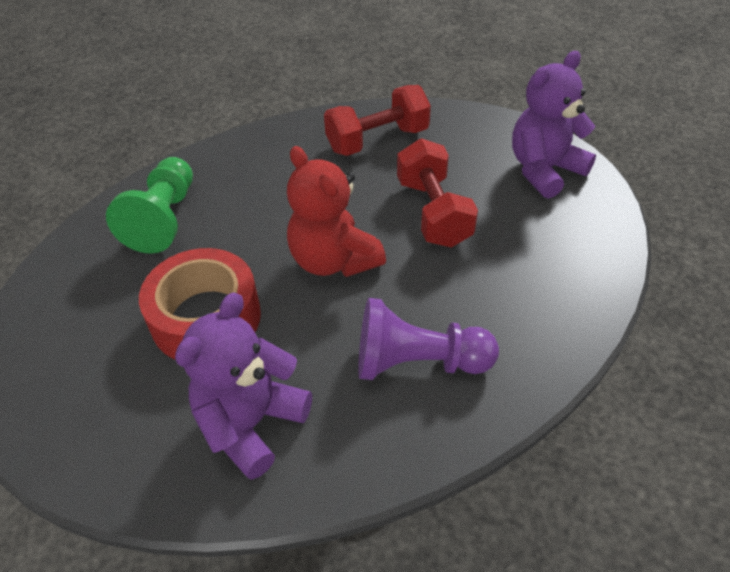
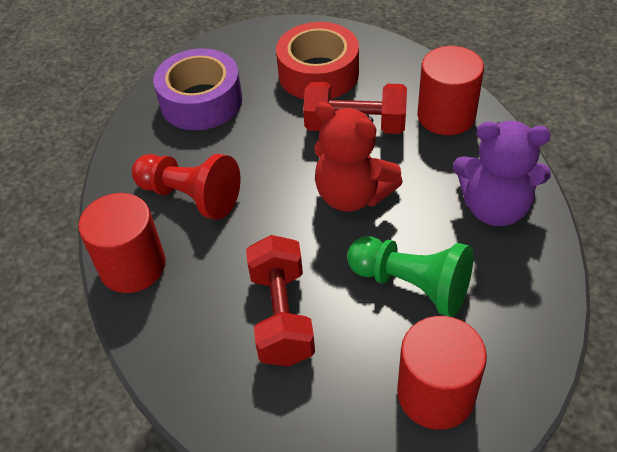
purple pawn: [358,298,499,380] = 1 -> none = 0
purple tape: none = 0 -> [153,49,242,130] = 1
purple teddy bear: [175,292,312,480] [512,51,596,199] = 2 -> [453,121,551,226] = 1
red cylinder: none = 0 -> [78,193,166,293] [397,316,487,430] [418,46,484,135] = 3
red pawn: none = 0 -> [132,154,241,220] = 1

